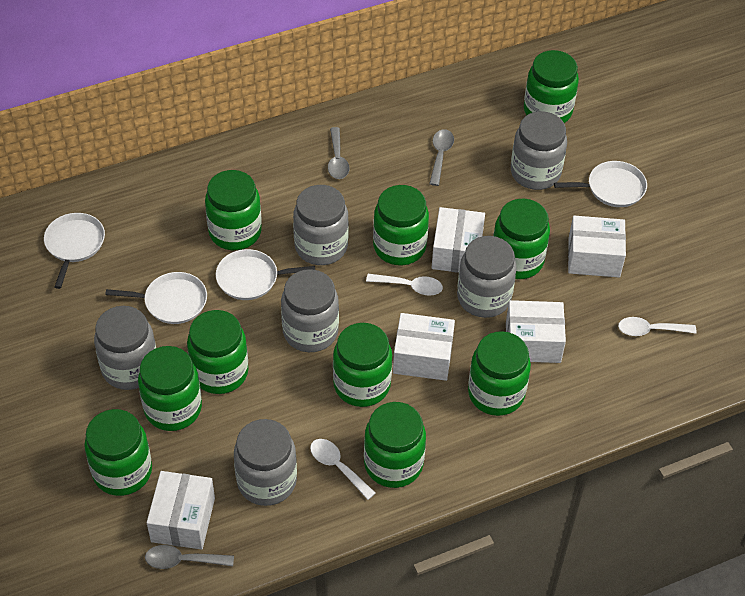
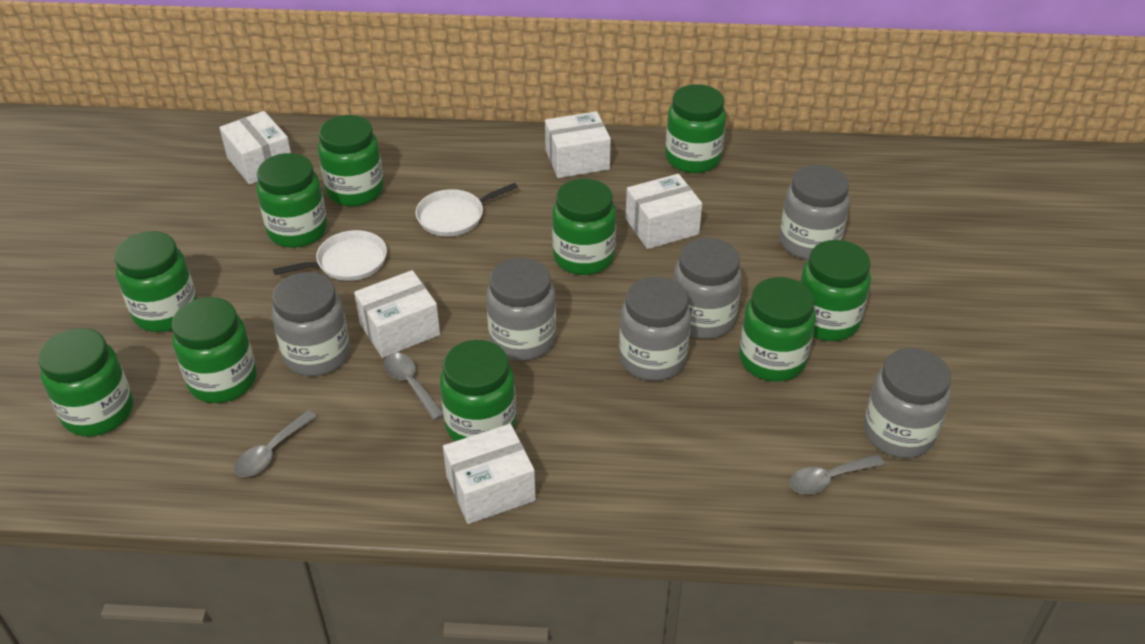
white pan: [44,213,105,289] [105,272,207,324] [216,249,315,300] [554,161,647,207] = 4 -> [273,230,387,281] [416,183,518,237] = 2
white spoon: [310,439,376,500] [366,274,443,296] [618,317,697,336] = 3 -> none = 0

